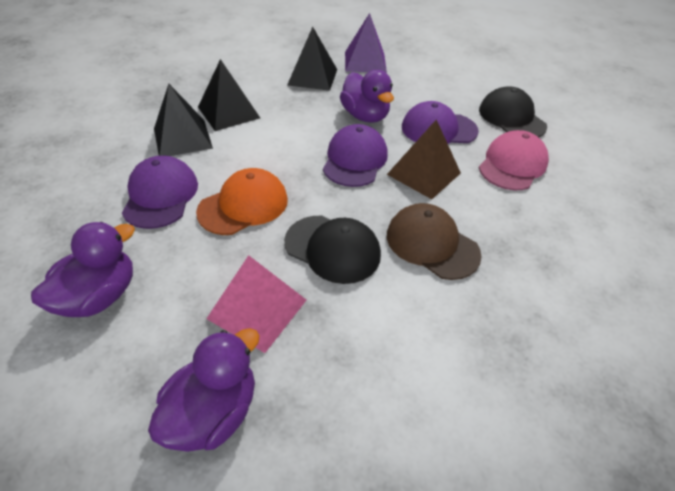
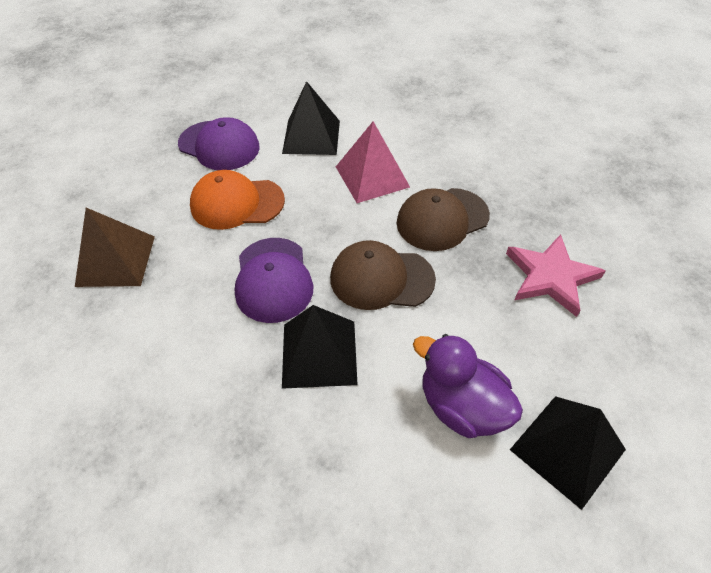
black cap: [284,216,381,284] [479,86,547,137] = 2 -> none = 0
brown cap: [387,203,482,280] = 1 -> [330,240,436,310] [397,188,490,251] = 2
pink cap: [479,130,549,190] = 1 -> none = 0
pink star: none = 0 -> [506,234,605,317] = 1
purple cap: [122,156,198,229] [323,124,388,187] [402,101,479,144] = 3 -> [178,117,260,170] [234,238,313,323] = 2
purple duck: [31,222,135,317] [148,328,260,452] [340,70,394,123] = 3 -> [413,334,523,438] = 1
purple pyramid: [345,13,387,73] = 1 -> none = 0

